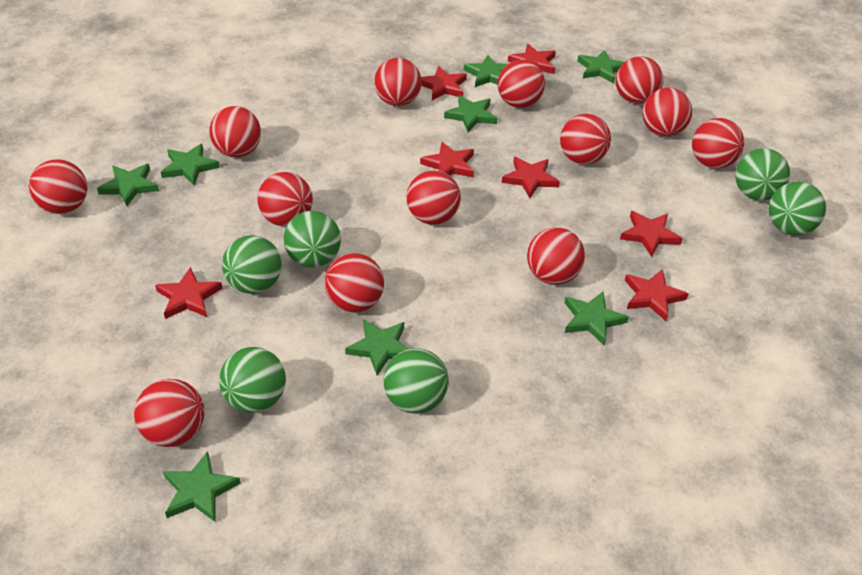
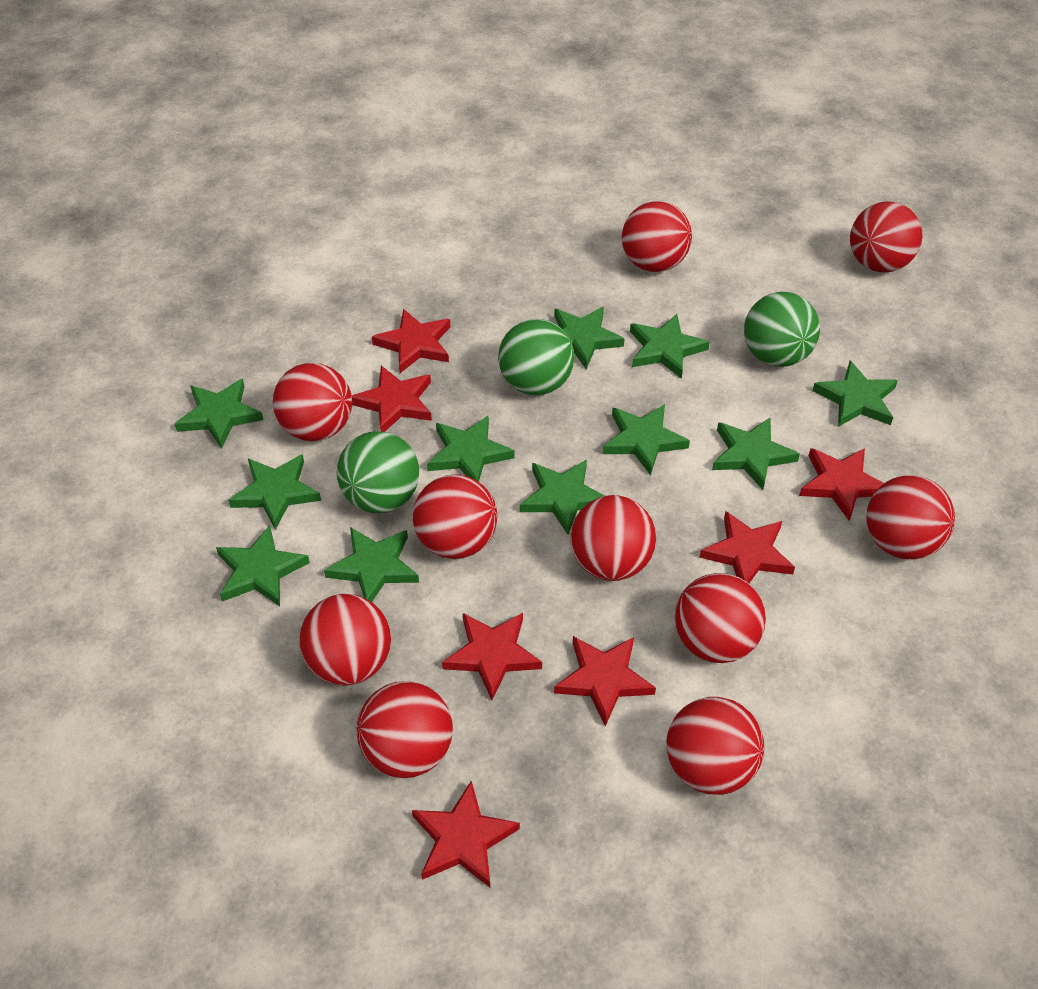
green ball: [219,347,286,412] [222,235,282,294] [284,211,341,268] [383,348,449,414] [735,148,790,201] [768,182,826,235] = 6 -> [337,431,419,513] [498,319,574,395] [744,292,820,367] = 3
green star: [97,164,159,206] [161,144,220,186] [163,451,240,522] [345,319,408,375] [444,95,497,132] [464,55,507,87] [564,292,628,345] [577,50,624,84] = 8 -> [175,379,263,449] [216,525,310,606] [228,454,321,530] [324,527,419,602] [427,415,514,482] [520,459,605,535] [554,307,624,369] [602,404,690,475] [630,314,710,379] [712,418,800,490] [812,360,898,427] = 11
red ball: [29,159,87,214] [134,379,204,447] [209,106,261,158] [257,172,313,227] [325,253,384,313] [374,58,422,106] [406,170,461,225] [498,60,545,108] [527,228,585,285] [560,114,611,165] [616,56,663,104] [642,88,692,137] [692,118,744,169] = 13 -> [273,363,352,441] [299,594,391,686] [357,681,453,778] [413,474,497,559] [570,495,656,581] [622,201,692,272] [666,697,764,795] [675,573,766,663] [850,201,922,272] [866,475,955,560] = 10

